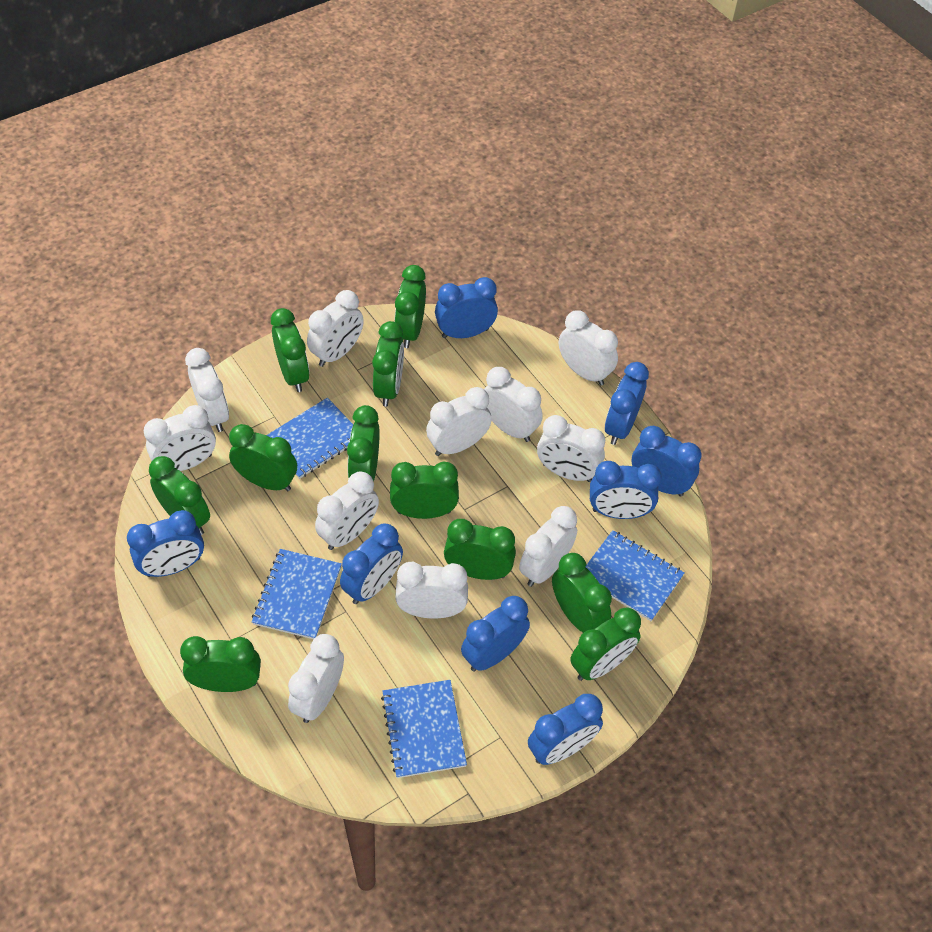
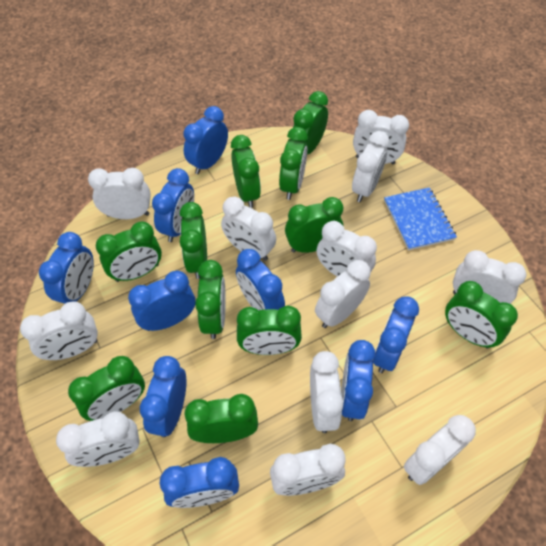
blue clock: [127,510,204,577] [340,523,403,604] [435,277,498,338] [461,596,530,671] [528,694,603,765] [590,461,662,519] [605,362,649,445] [631,426,702,497] = 8 -> [39,232,94,304] [128,271,196,331] [140,356,187,437] [152,168,194,242] [160,457,239,508] [183,106,228,174] [236,249,285,310] [341,340,375,421] [373,296,419,373] = 9
blue notebook: [252,549,342,639] [266,398,353,479] [381,680,467,778] [586,530,684,621] = 4 -> [384,187,457,250] = 1
white clock: [144,405,216,471] [185,348,229,432] [288,634,344,723] [307,290,364,367] [315,471,379,550] [395,562,468,618] [426,387,492,456] [484,367,543,442] [519,506,577,587] [537,415,605,482] [559,310,618,386] = 11 -> [20,301,98,360] [56,411,140,467] [88,168,151,219] [221,197,276,261] [270,444,346,496] [310,351,344,433] [315,260,371,328] [317,221,377,276] [352,131,389,202] [353,110,409,165] [404,415,476,485] [453,250,526,304] = 12

